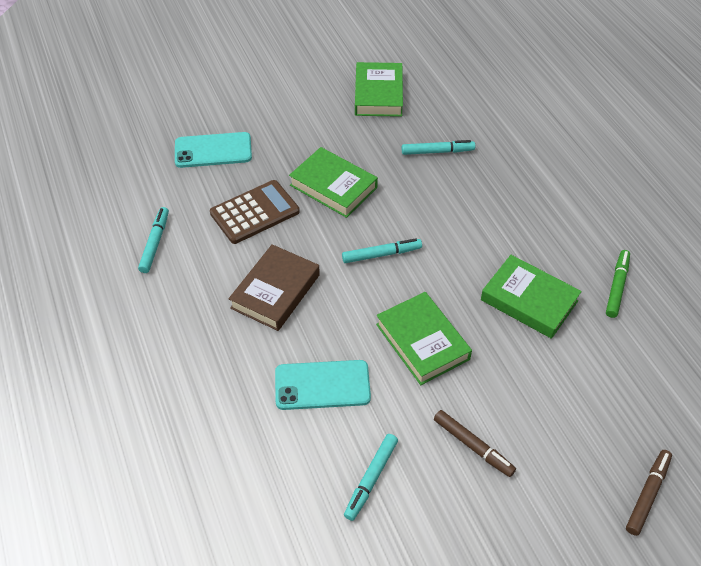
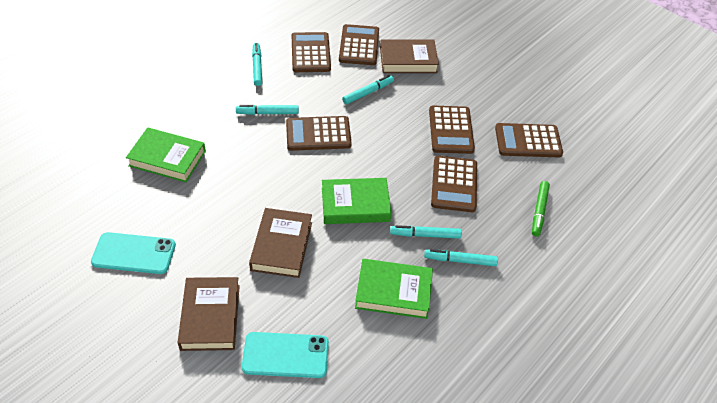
brown book: [228,244,320,331] = 1 -> [177,277,240,351] [249,208,312,278] [380,39,439,73] = 3
brown calculator: [210,180,300,244] = 1 -> [286,116,352,151] [291,32,331,72] [339,24,379,65] [429,106,475,154] [431,156,477,212] [495,123,563,157] = 6
brown marker: [434,410,516,477] [626,450,672,536] = 2 -> none = 0
green book: [289,147,378,218] [355,62,403,117] [376,292,472,385] [481,255,582,339] = 4 -> [126,127,206,182] [322,178,391,224] [355,259,433,319] = 3
turquoise marker: [138,207,169,273] [342,238,422,263] [344,434,398,521] [402,140,475,155] = 4 -> [236,105,299,115] [252,43,262,86] [342,75,394,104] [390,225,462,239] [424,249,498,266] = 5

